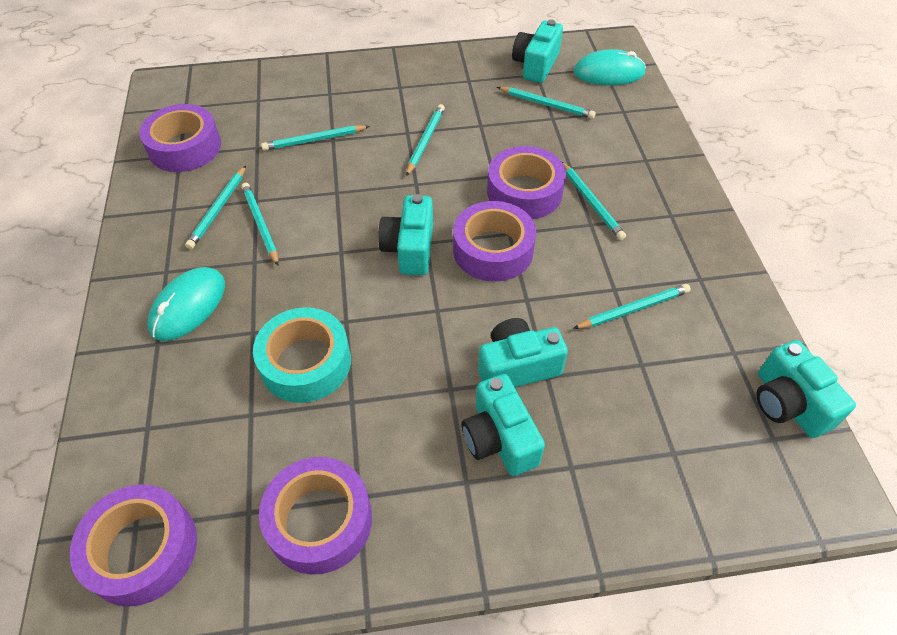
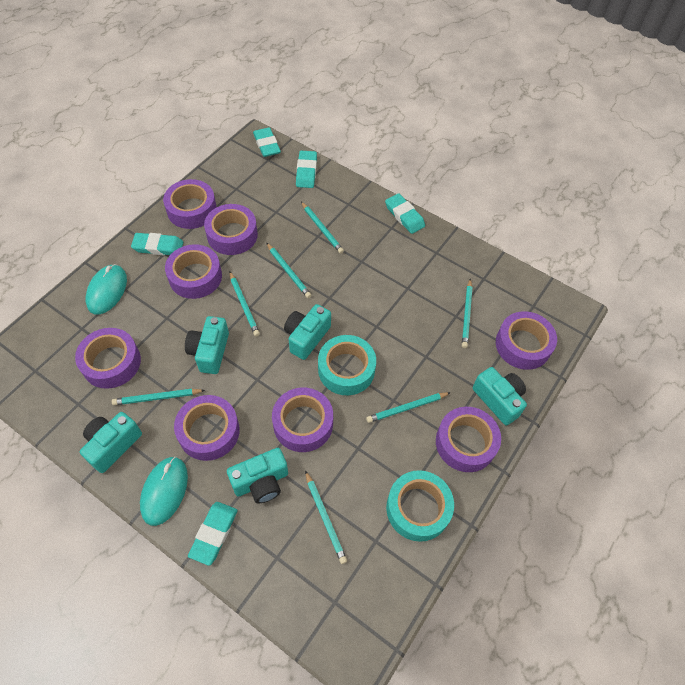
purple tape: [70,484,197,607] [139,104,221,172] [259,457,372,575] [453,201,536,282] [487,146,566,219] = 5 -> [75,328,141,389] [163,179,217,229] [165,244,222,299] [174,395,240,461] [204,204,258,255] [272,388,333,452] [436,407,501,472] [496,311,557,370] = 8
turquoise eraser: none = 0 -> [131,233,183,255] [188,502,238,566] [253,127,281,157] [296,151,317,188] [385,193,425,234] = 5
turquoise tape: [253,307,351,403] = 1 -> [318,335,376,395] [386,470,454,542] = 2

